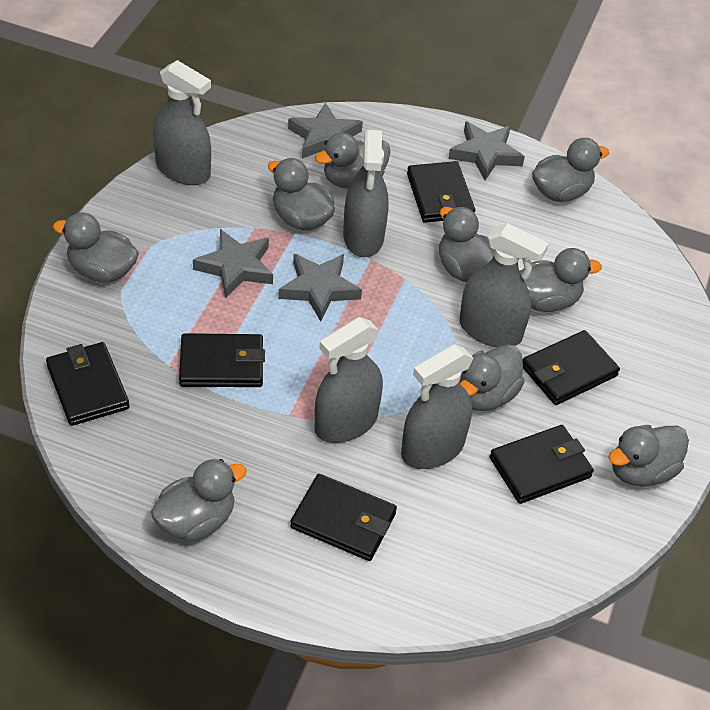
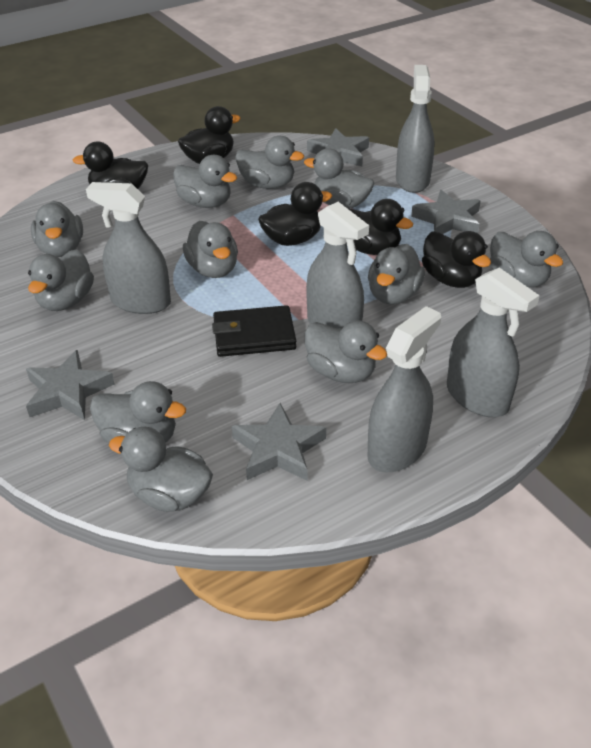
black duck: none = 0 -> [73,142,148,189] [178,106,241,164] [258,182,332,246] [347,199,413,255] [422,231,491,288] = 5
black wallet: [46,342,130,426] [179,333,265,387] [290,474,397,561] [407,161,475,223] [490,425,594,504] [522,330,620,405] = 6 -> [212,305,296,357] = 1
grey duck: [53,213,139,282] [151,459,247,542] [268,158,335,230] [315,133,391,189] [439,207,495,282] [459,344,525,411] [520,248,602,312] [532,138,609,202] [609,425,689,487] = 9 -> [28,249,94,311] [31,201,83,257] [90,381,186,443] [109,427,213,512] [173,155,237,208] [183,221,238,278] [235,136,304,189] [304,148,374,209] [305,320,387,383] [368,244,425,305] [490,231,563,288] = 11

